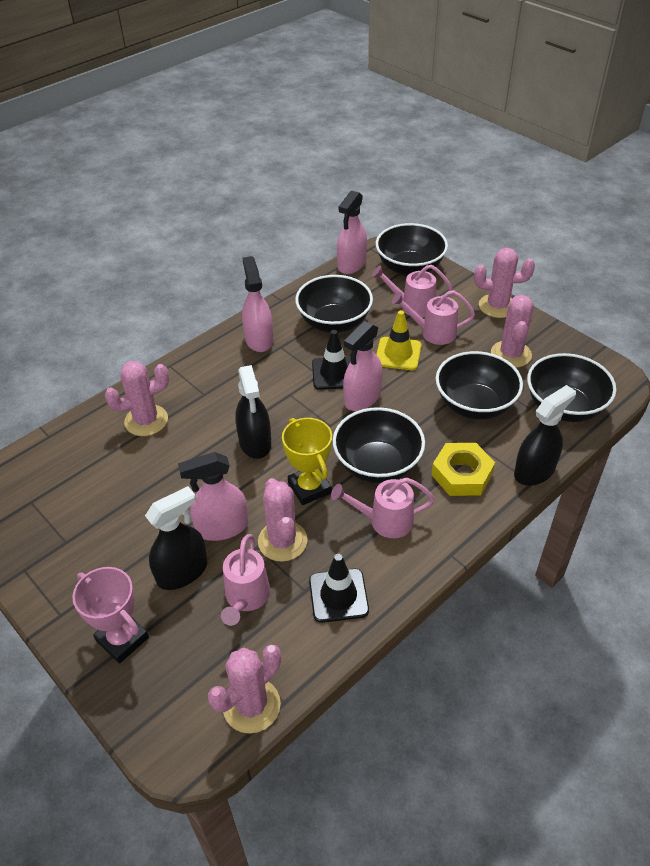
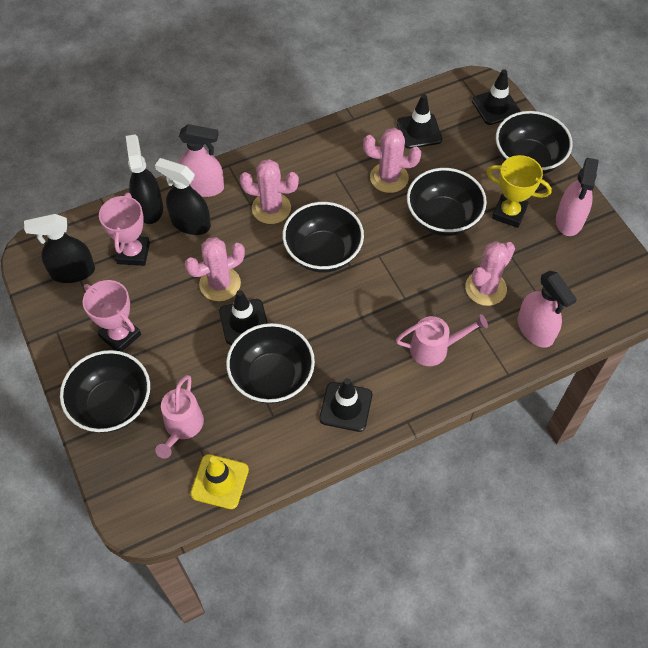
black traffic cone: [309,554,369,623] [312,330,351,390] = 2 -> [219,290,268,345] [319,378,372,432] [397,94,442,149] [472,69,521,125] = 4
pink cactus: [104,361,169,436] [208,645,281,734] [258,478,308,562] [474,248,535,318] [491,295,534,368] = 5 -> [185,237,245,301] [240,159,299,224] [363,128,421,193] [465,241,515,306] = 4
pink spray bottle: [178,452,248,541] [242,256,273,352] [337,191,367,274] [343,321,383,411] = 4 -> [179,124,224,197] [518,271,577,348] [556,158,599,236] = 3
pink trophy: [72,567,149,664] = 1 -> [83,280,141,352] [99,193,150,266] = 2
pink watering can: [221,534,270,626] [331,478,435,538] [372,265,453,318] [392,290,475,345] = 4 -> [155,375,204,459] [396,314,488,366] = 2
yellow nut: [432,443,495,496] = 1 -> none = 0

